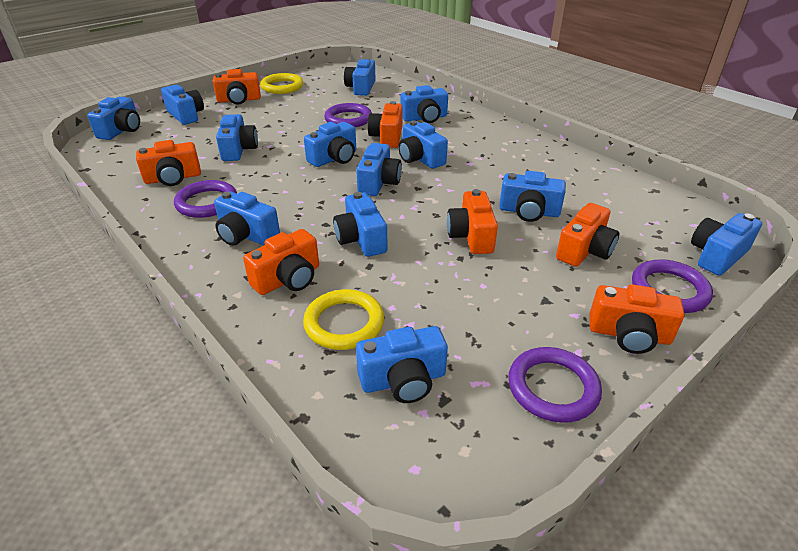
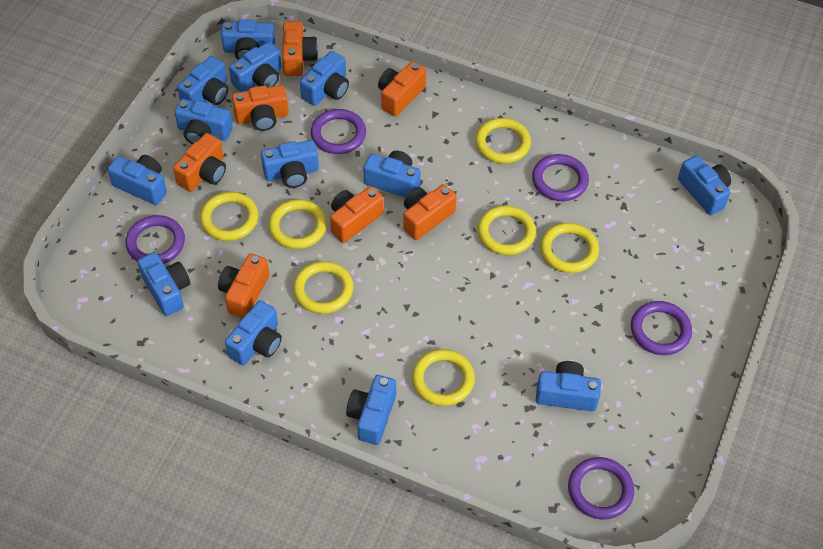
purple ring: [174,180,237,218] [324,103,372,127] [508,347,602,423] [632,259,713,313] = 4 -> [125,215,185,264] [311,109,366,154] [532,154,589,201] [568,457,634,520] [631,301,692,355] = 5
yellow ring: [260,73,303,94] [303,289,384,350] = 2 -> [200,192,258,241] [268,199,327,249] [293,261,353,314] [412,349,475,406] [475,118,531,164] [478,206,536,255] [540,223,599,273] = 7

